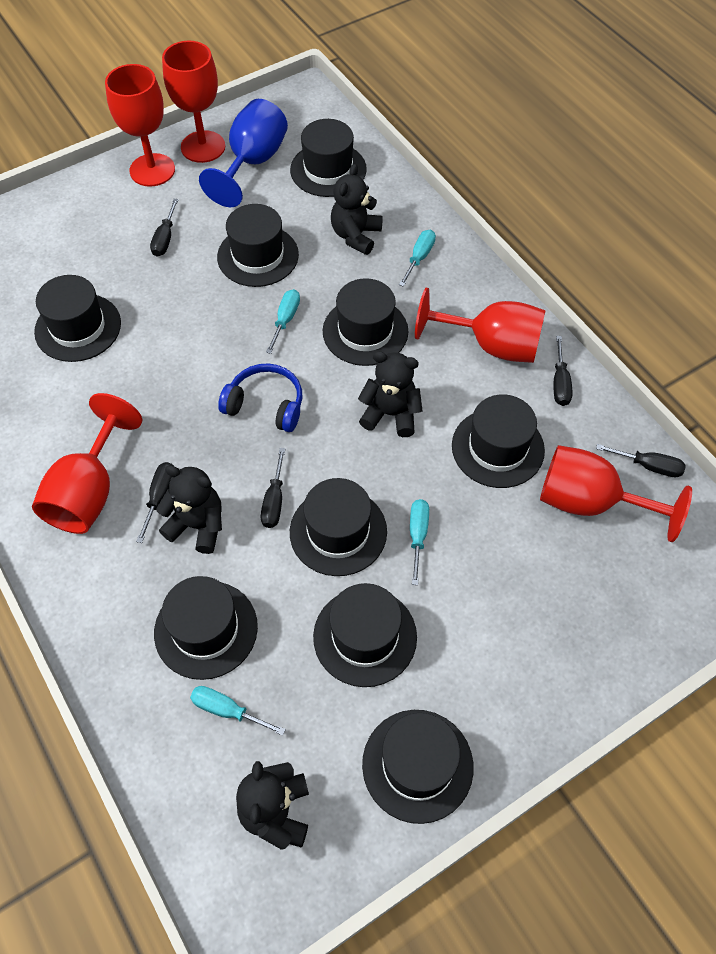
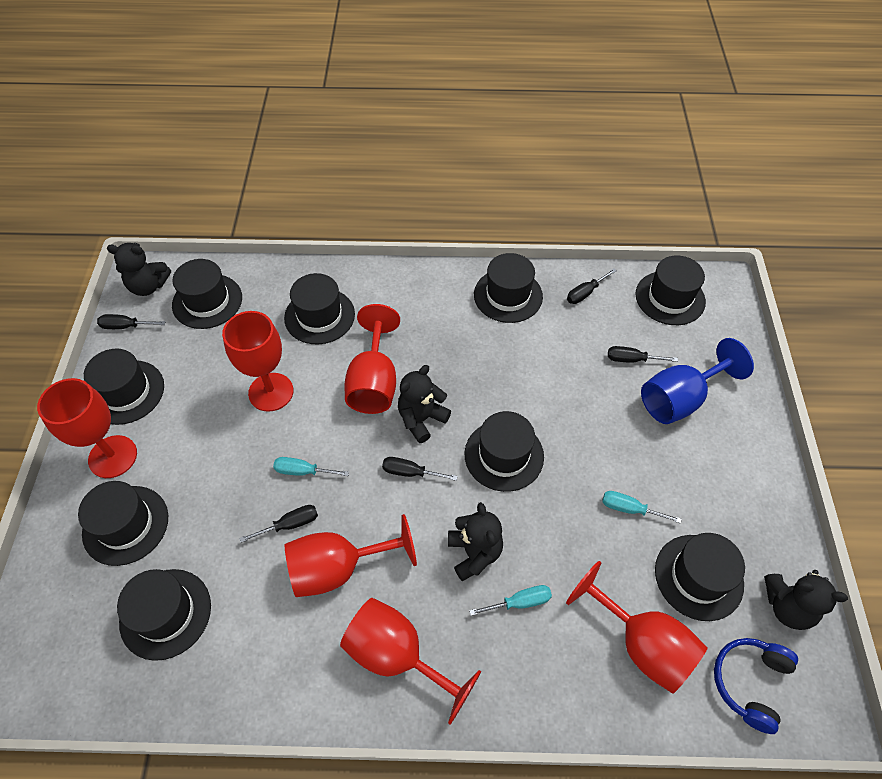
red goblet: [32,393,142,534] [105,64,175,187] [162,41,225,163] [415,288,546,363] [540,445,692,542] = 5 -> [37,378,137,478] [222,311,293,412] [285,514,417,597] [340,598,481,725] [345,304,400,414] [566,561,708,694] = 6
turquoise screwdriver: [190,686,286,736] [266,289,300,354] [399,230,436,287] [410,499,429,585] = 4 -> [273,457,349,476] [469,585,552,616] [602,491,682,523] = 3

